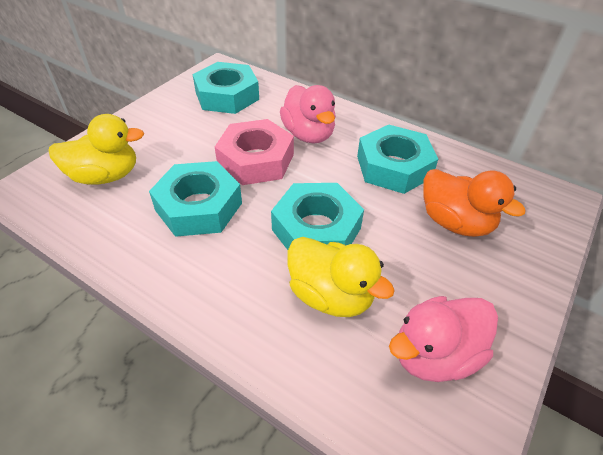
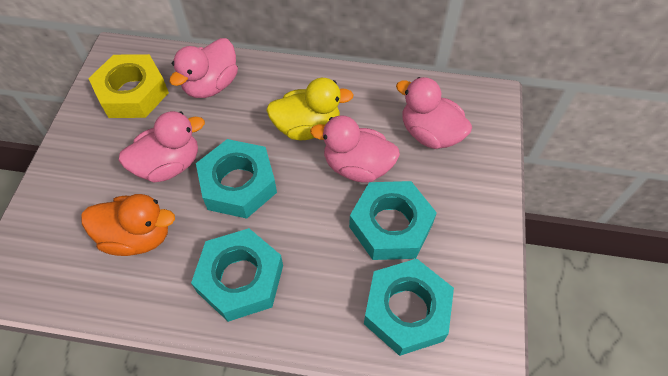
pink duck: [280,85,336,144] [389,296,498,382] = 2 -> [119,111,205,182] [169,38,238,98] [310,115,400,182] [396,77,472,149] = 4
pink nut: [215,119,294,185] = 1 -> none = 0
yellow duck: [48,114,144,185] [288,237,395,317] = 2 -> [266,78,354,140] = 1
yellow nut: none = 0 -> [88,54,169,118] = 1

